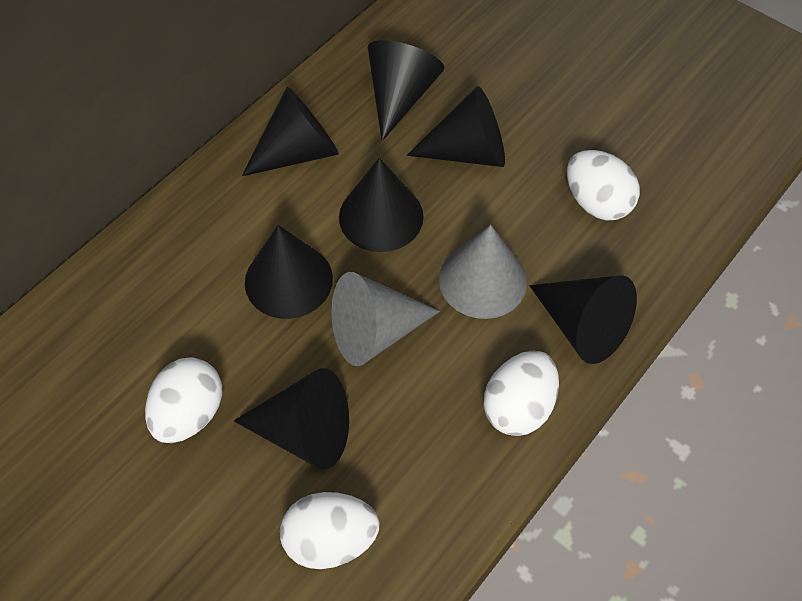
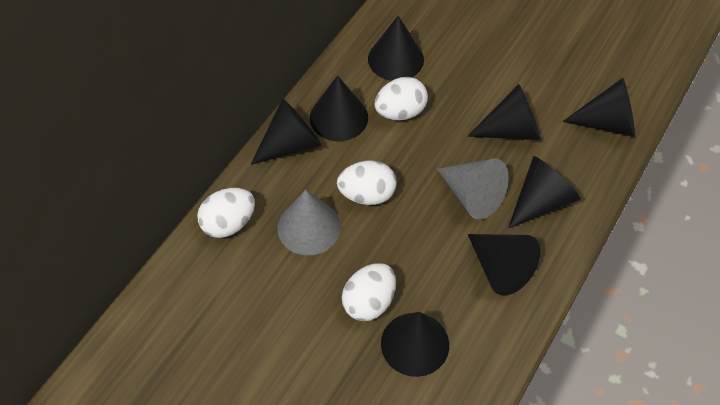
black cone: [234,368,349,470] [242,87,339,176] [245,225,333,319] [339,158,424,252] [368,40,445,141] [407,86,505,167] [530,275,637,364] = 7 -> [251,98,321,165] [310,75,368,141] [368,16,424,81] [381,312,449,377] [468,84,541,140] [468,234,540,295] [508,156,581,229] [563,78,635,137] = 8

